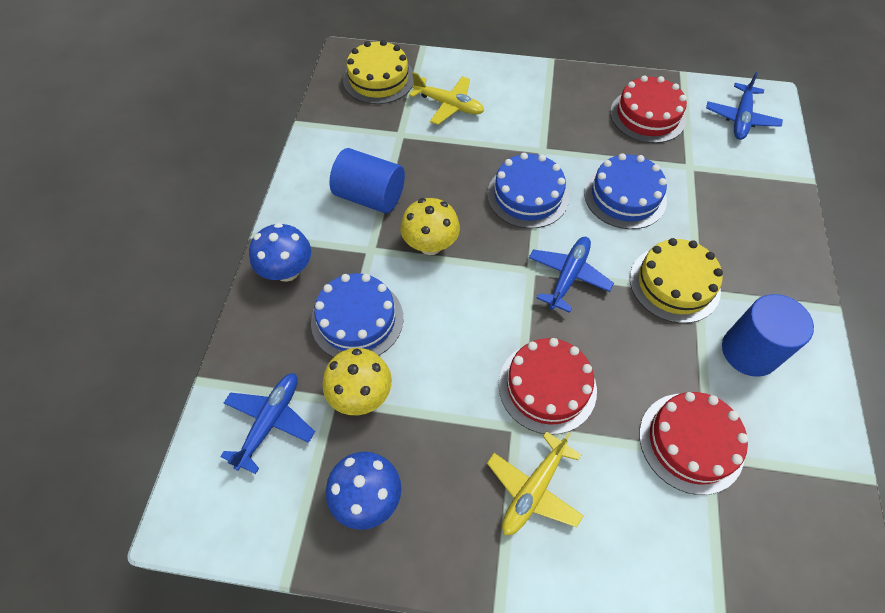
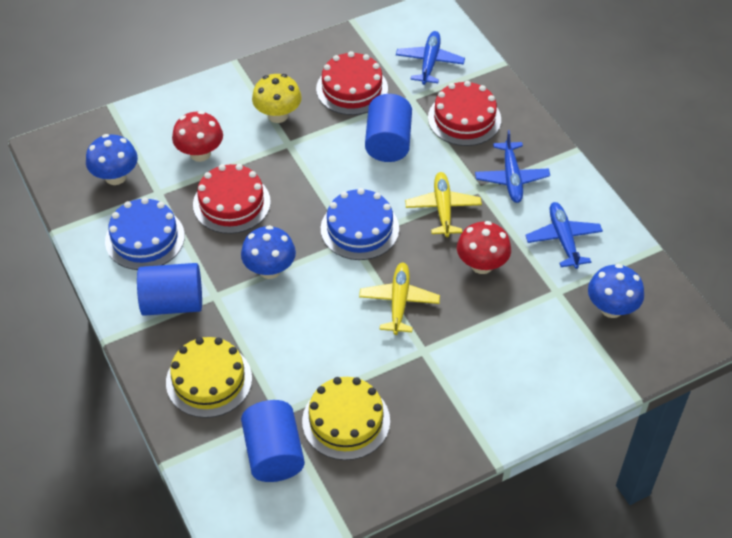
blue cake: [311,273,403,357] [487,153,569,229] [584,153,667,229] = 3 -> [105,197,185,270] [321,188,399,260] = 2
blue cylinder: [329,148,405,213] [722,294,814,377] = 2 -> [137,263,202,316] [241,400,305,482] [365,94,412,162] = 3
blue mushroom: [249,223,311,282] [326,452,401,530] = 2 -> [86,134,138,185] [241,225,296,279] [588,264,644,318] = 3
red mushroom: none = 0 -> [172,111,223,162] [457,221,511,274] = 2
yellow mushroom: [322,348,392,415] [400,198,460,255] = 2 -> [252,74,302,123] = 1

